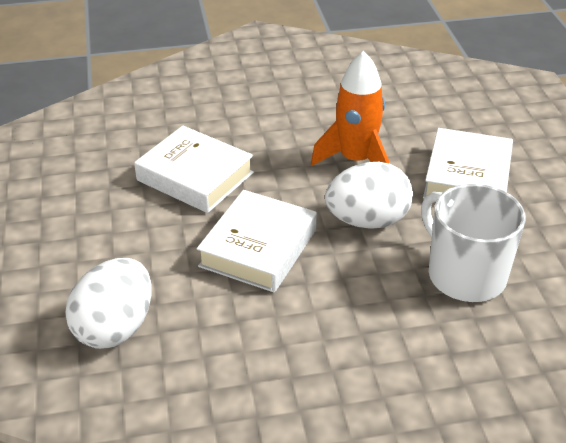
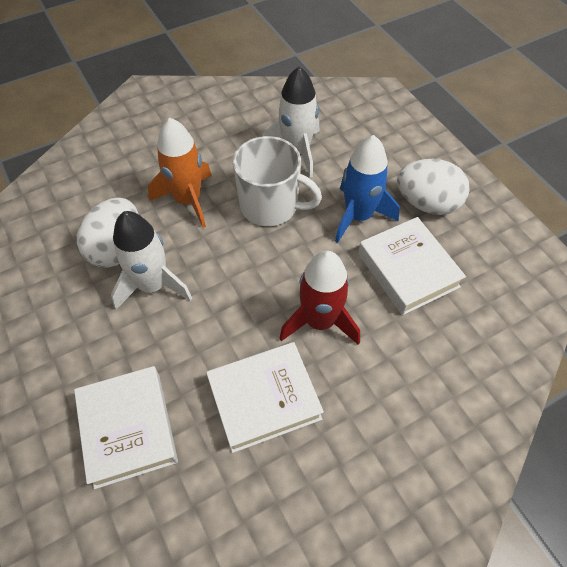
blue rocket: none = 0 -> [335,135,399,243] = 1
red rocket: none = 0 -> [279,250,360,345] = 1
white rocket: none = 0 -> [111,211,192,310] [262,66,319,178] = 2

